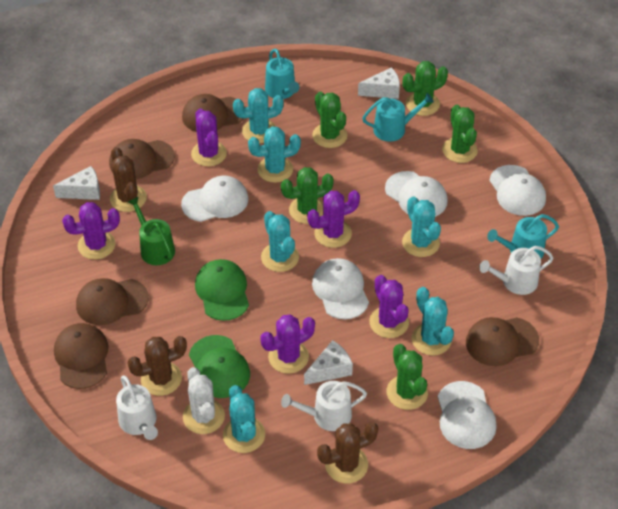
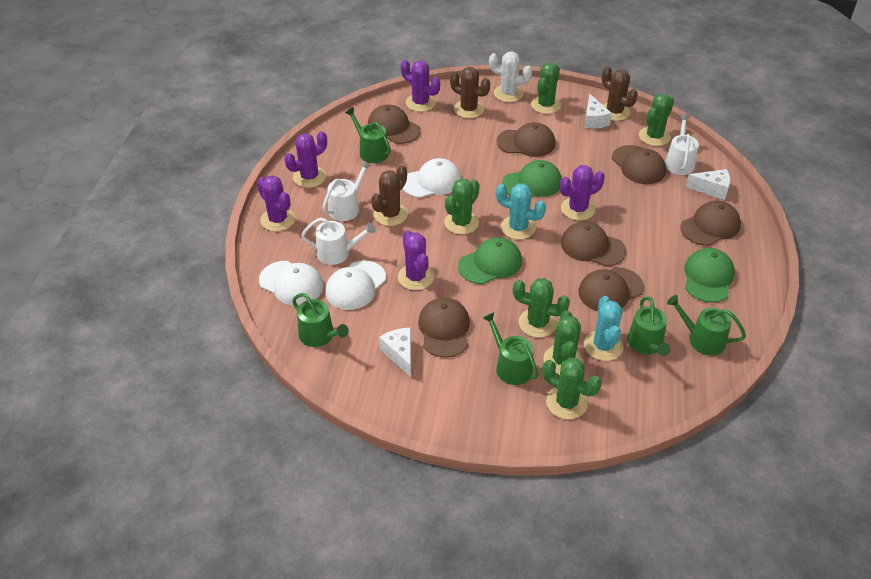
brown cap: [54,323,108,389] [76,278,149,325] [109,139,175,179] [182,94,245,132] [466,317,539,366] = 5 -> [368,105,421,144] [418,297,470,358] [497,122,555,157] [561,221,626,267] [578,267,644,311] [612,145,666,184] [680,201,741,246] = 7
green cactus: [281,167,334,224] [312,92,348,148] [387,344,428,410] [402,61,448,116] [442,105,478,163] = 5 -> [444,178,479,235] [513,278,570,338] [531,63,561,114] [543,310,583,375] [543,357,602,419] [639,94,674,146] = 6
green cap: [189,335,250,398] [195,259,249,321] = 2 -> [458,237,522,284] [502,160,562,197] [684,248,735,303] = 3
green watering can: [128,197,175,265] = 1 -> [292,293,349,347] [345,107,391,163] [483,312,539,385] [627,296,670,356] [667,295,746,356] = 5
turquoise cactus: [223,385,265,453] [233,88,284,143] [248,126,301,183] [261,211,299,272] [402,196,441,257] [412,287,454,356] = 6 -> [496,184,546,240] [584,296,624,361] = 2
turquoise watering can: [265,49,300,99] [362,93,434,142] [487,214,559,258] = 3 -> none = 0
white cap: [181,176,248,222] [312,258,369,319] [385,171,448,217] [438,381,496,449] [489,165,546,216] = 5 -> [259,261,324,305] [325,260,386,310] [402,158,461,198] = 3

